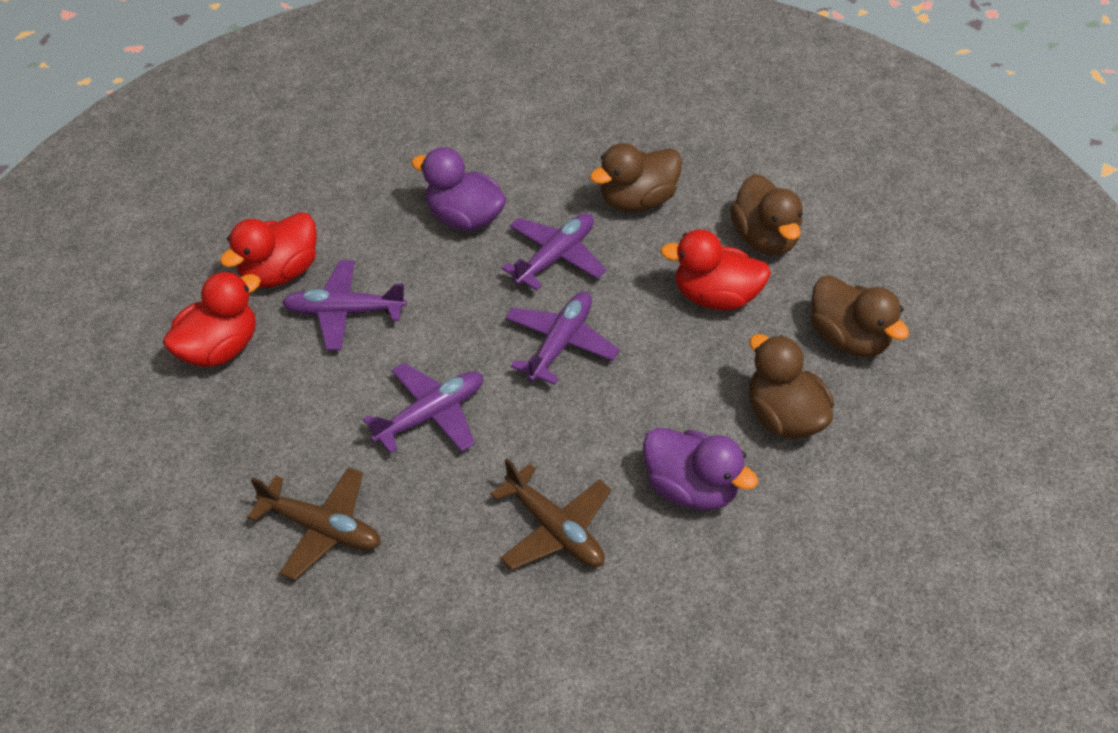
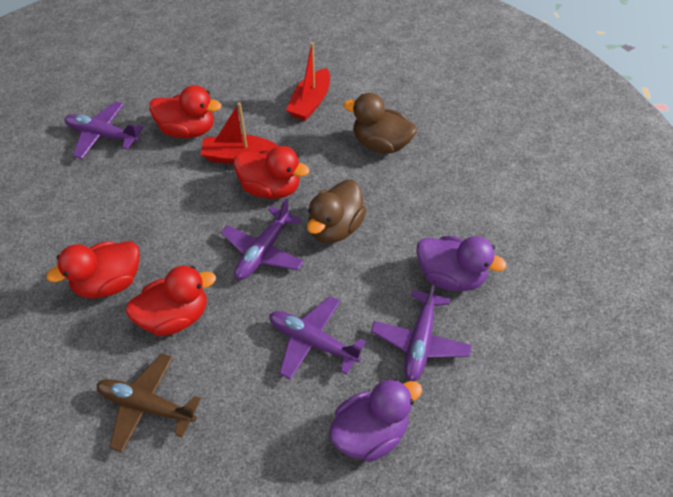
brown duck: [590,143,682,212] [730,174,803,255] [749,334,834,439] [811,275,909,357] = 4 -> [307,180,367,243] [343,93,417,154] = 2
brown plane: [247,467,381,580] [490,458,611,570] = 2 -> [96,353,201,453] = 1
red boat: none = 0 -> [201,103,278,164] [286,42,330,121] = 2
red duck: [163,271,261,367] [220,212,317,288] [660,230,771,310] = 3 -> [46,241,140,298] [125,266,216,336] [149,85,222,138] [233,146,310,199] = 4

